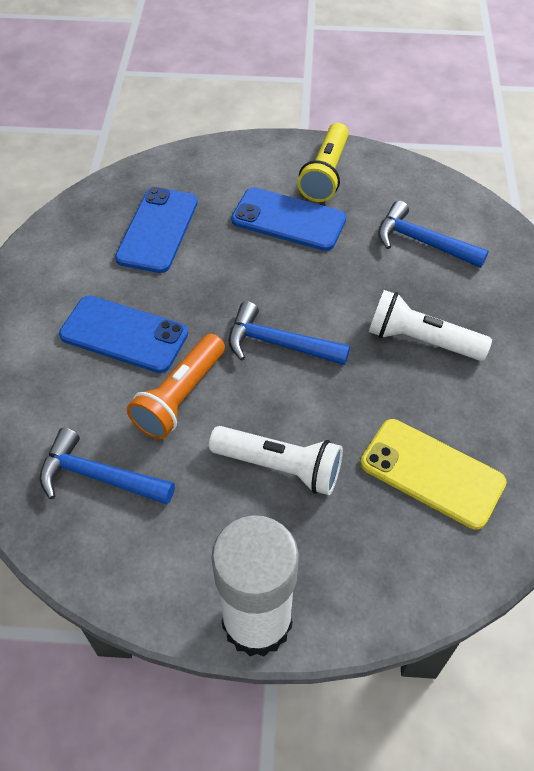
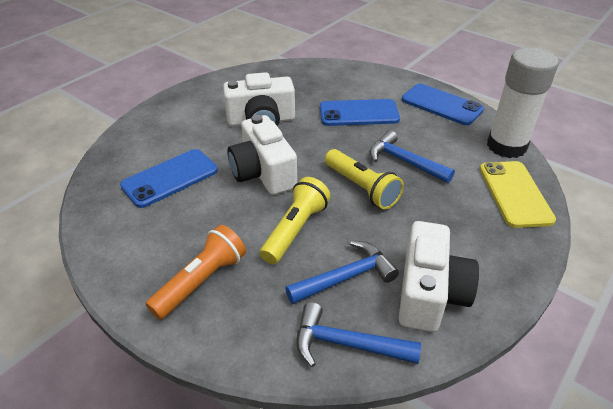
white camera: none = 0 -> [223,72,295,126] [227,115,297,195] [399,221,479,332] = 3
white flashlight: [209,426,343,495] [369,290,492,361] = 2 -> none = 0
yellow flashlight: [298,123,349,202] = 1 -> [260,177,331,264] [325,149,404,210] = 2

